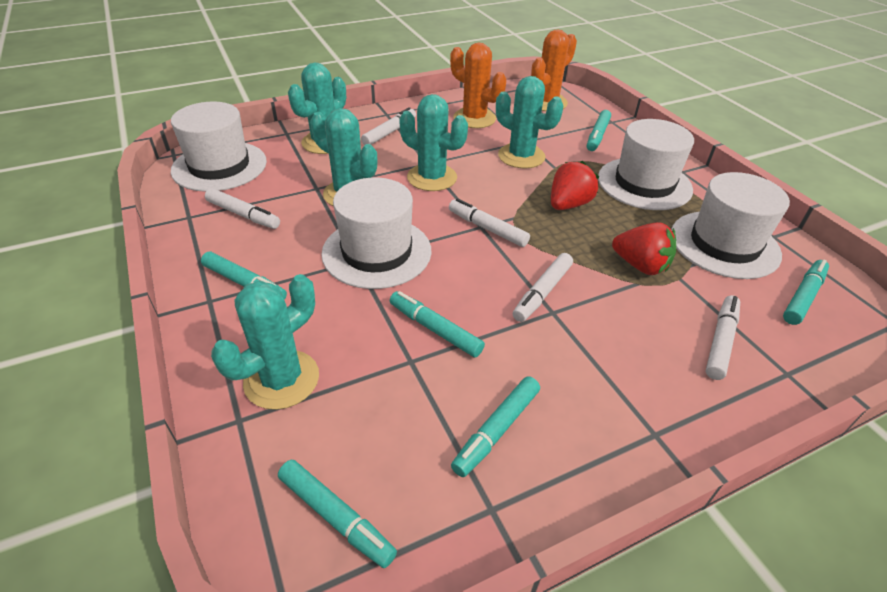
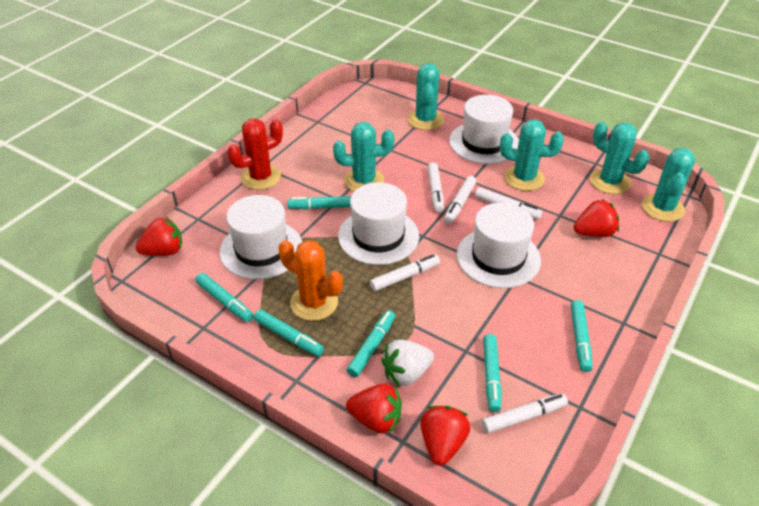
orange cactus: [450,43,506,128] [531,29,577,111] = 2 -> [278,240,343,321] = 1
red cactus: none = 0 -> [227,118,283,190] = 1
red strawberry: [551,161,599,210] [612,222,676,275] = 2 -> [136,217,182,256] [346,383,402,434] [420,406,470,466] [574,199,619,237] = 4
white strawberry: none = 0 -> [381,340,434,386] = 1

